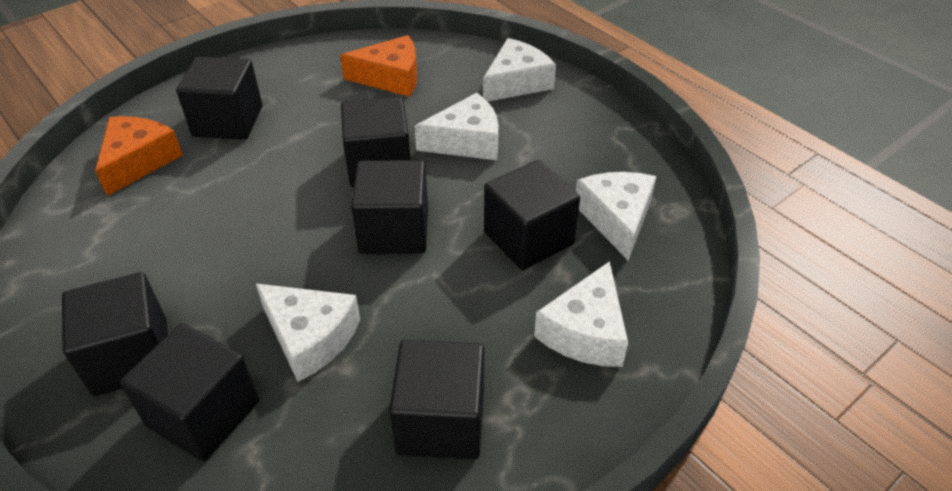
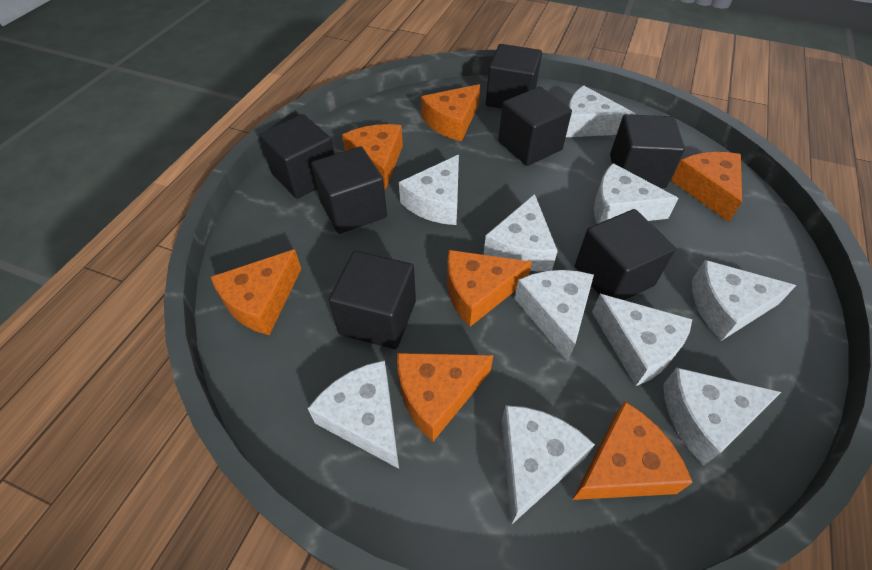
orange cheese: [95,116,183,196] [340,35,417,97] = 2 -> [211,249,301,335] [342,124,403,190] [397,353,493,442] [421,84,480,141] [447,250,532,327] [572,401,693,500] [671,152,742,222] = 7
white cheese: [255,283,360,382] [415,93,499,160] [483,38,556,102] [534,261,628,367] [576,172,657,261] = 5 -> [307,360,399,469] [399,155,459,225] [484,194,558,271] [502,405,595,525] [514,270,594,361] [566,85,635,137] [592,294,692,386] [594,163,679,224] [663,367,781,466] [692,260,797,341] = 10

